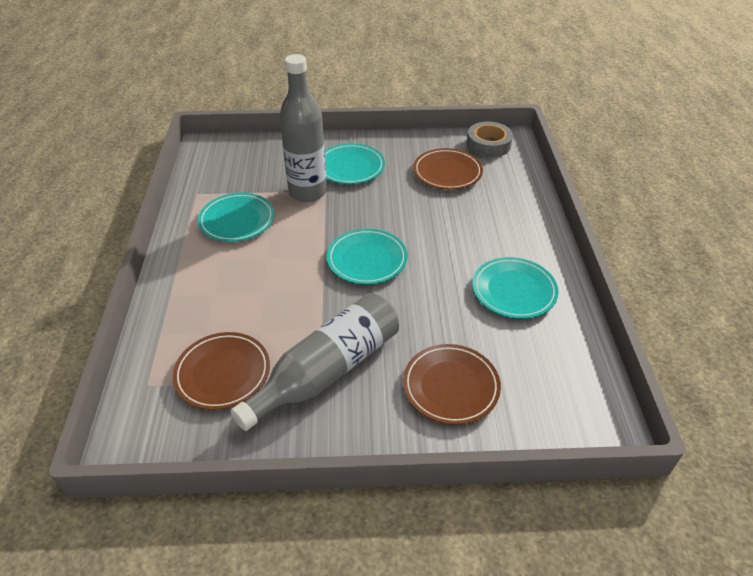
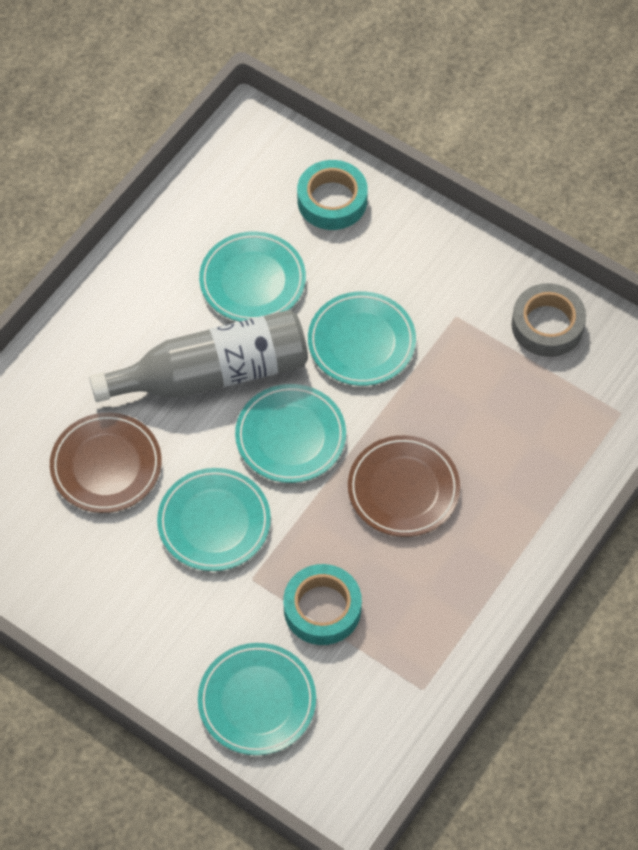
brown plate: [173,332,270,410] [403,344,501,425] [413,148,483,190] = 3 -> [50,413,162,513] [348,435,460,537] = 2
grey bottle: [231,293,399,431] [279,54,327,202] = 2 -> [89,310,308,402] = 1
turquoise plate: [198,193,274,242] [325,143,385,184] [327,229,407,284] [472,257,558,319] = 4 -> [157,468,271,571] [198,643,316,755] [199,232,306,321] [235,384,346,483] [308,292,416,386] = 5
turquoise tape: none = 0 -> [283,564,362,645] [297,160,368,230] = 2

